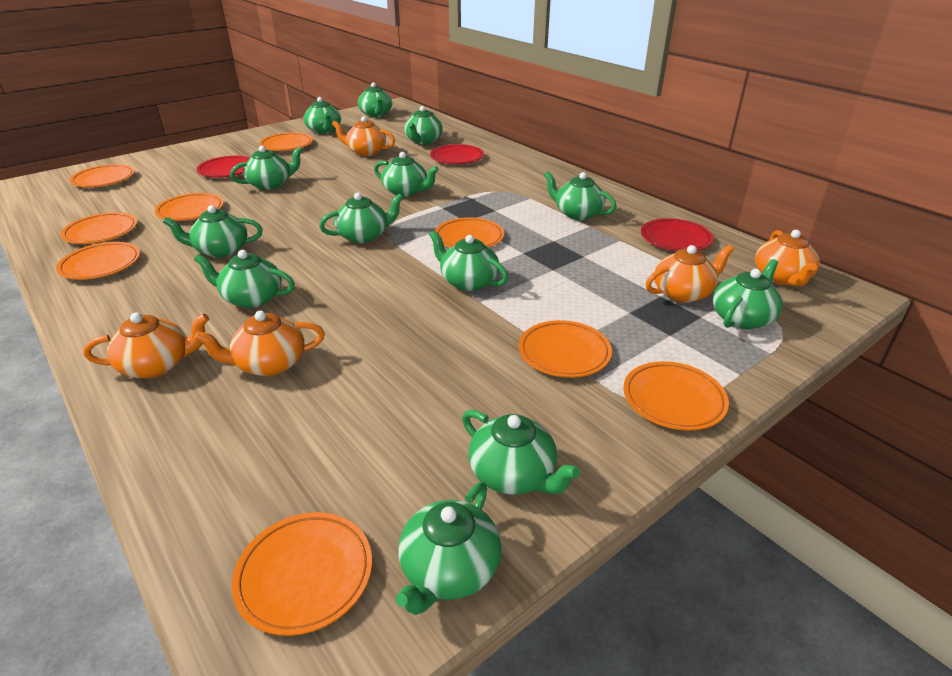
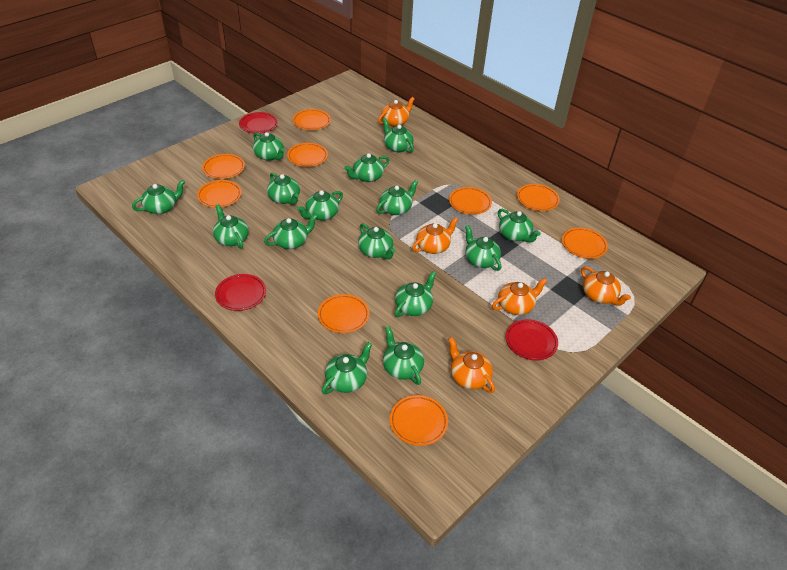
green teapot: [163,205,263,258] [194,250,295,308] [230,146,303,190] [304,97,341,134] [319,192,403,243] [358,82,392,117] [374,152,439,197] [396,482,502,615] [404,106,443,144] [429,230,508,291] [462,410,580,494] [544,171,617,220] [713,259,783,329] = 13 -> [132,180,185,214] [213,204,249,249] [253,132,285,161] [264,214,318,249] [267,173,300,205] [297,190,343,220] [322,342,372,394] [344,153,389,182] [358,223,395,259] [376,180,418,215] [383,118,414,153] [383,326,424,385] [395,272,436,317] [465,225,501,271] [498,209,541,242] = 15

